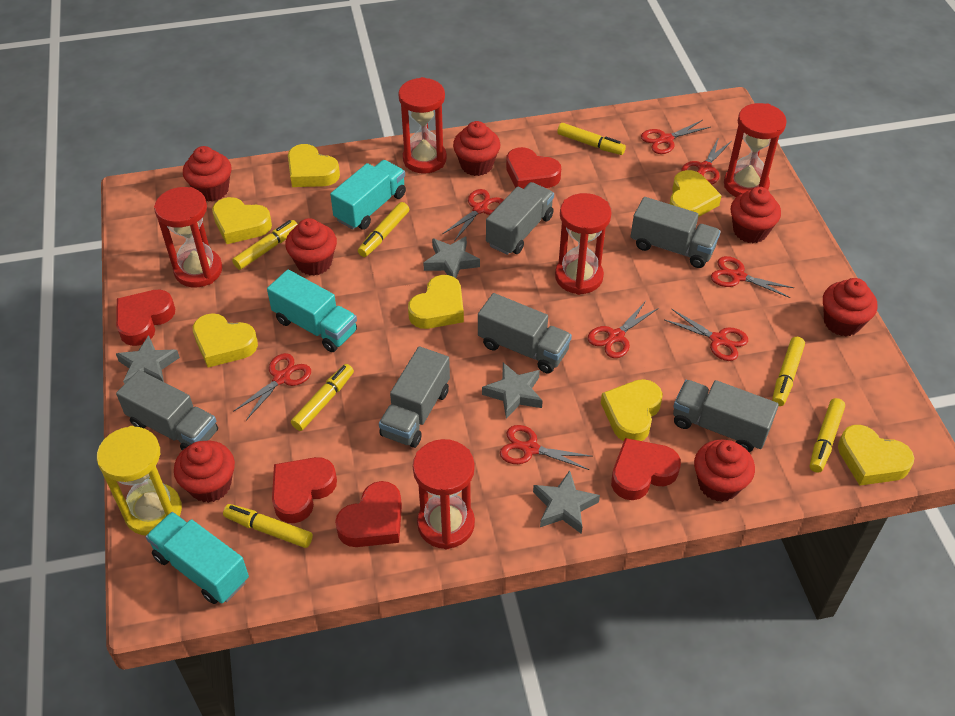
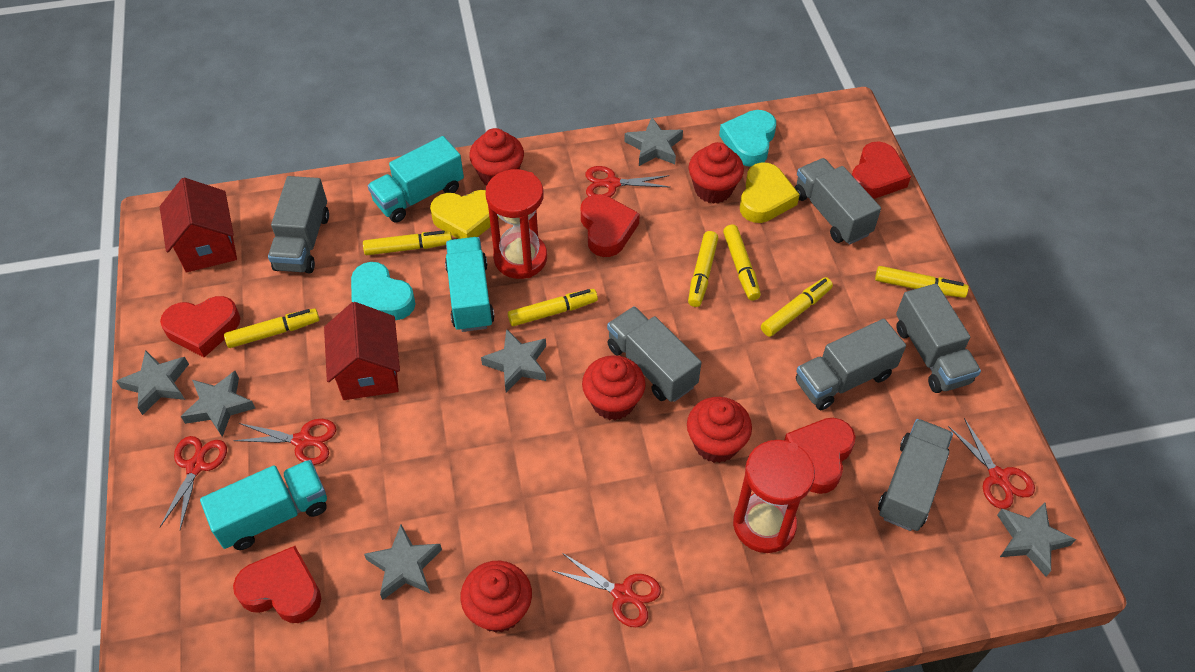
grey star: [116,335,180,384] [423,236,480,278] [482,363,543,419] [533,470,600,534] = 4 -> [116,350,189,415] [181,371,255,437] [364,525,442,600] [481,329,546,392] [624,117,683,166] [997,502,1076,576] = 6
red cupcake: [174,440,235,503] [183,146,232,202] [285,218,337,276] [453,121,501,176] [694,440,755,502] [731,187,781,243] [823,278,877,336] = 7 -> [460,561,532,633] [469,128,524,185] [582,355,646,420] [687,397,752,463] [689,142,744,204] = 5
red hourglass: [154,187,223,288] [398,77,447,174] [413,439,475,549] [555,193,612,295] [724,103,787,197] = 5 -> [486,169,547,279] [733,440,815,553] = 2
red house: none = 0 -> [160,178,237,272] [324,302,400,400] = 2
red scissors: [233,353,311,420] [443,189,504,241] [500,425,593,470] [588,301,659,358] [641,120,711,154] [665,309,748,361] [681,137,732,185] [711,256,794,298] = 8 -> [160,436,227,529] [233,419,337,465] [553,553,661,627] [585,166,670,197] [948,418,1035,509] = 5
turquoise heart: none = 0 -> [351,262,415,320] [719,110,776,167] = 2
yellow heart: [193,313,258,368] [212,197,272,244] [288,144,340,187] [408,275,464,329] [601,379,663,441] [670,170,722,217] [838,425,914,486] = 7 -> [430,190,499,239] [740,162,800,223] = 2
yellow hourglass: [97,426,182,535] = 1 -> none = 0

